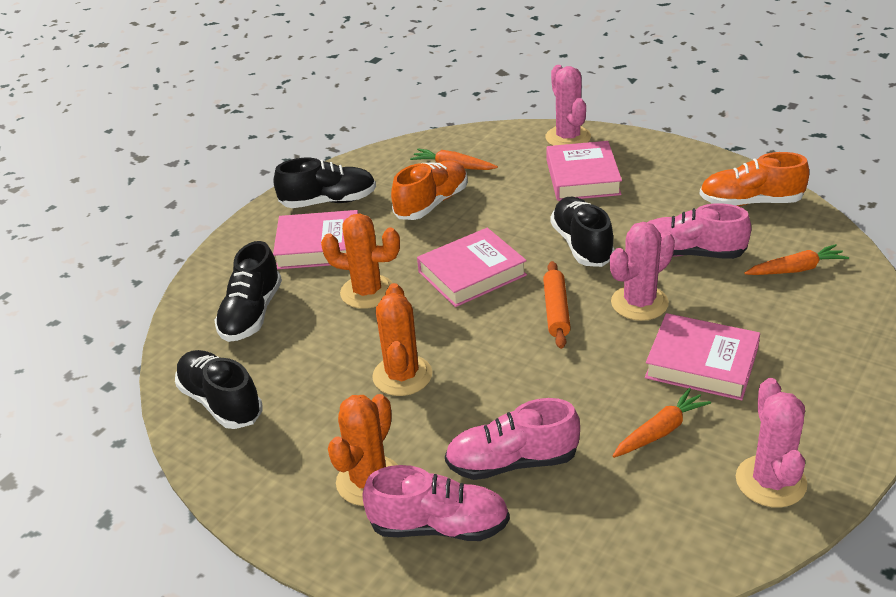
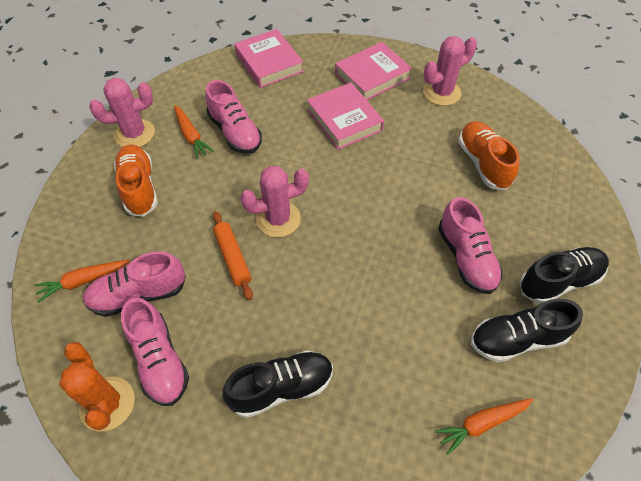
black shoe: [175,350,263,429] [214,241,282,342] [274,158,376,208] [550,197,615,267] = 4 -> [222,350,333,418] [471,299,583,362] [520,247,609,304] = 3
orange cactus: [321,214,400,309] [328,394,398,506] [372,283,432,396] = 3 -> [59,342,135,431] = 1
pink book: [273,210,358,269] [417,228,527,307] [546,141,622,201] [645,313,760,400] = 4 -> [234,29,304,88] [307,82,384,150] [335,42,412,100] = 3
pink shoe: [362,465,510,541] [445,398,580,480] [647,203,751,259] = 3 -> [83,251,186,317] [121,297,189,406] [205,80,262,154] [438,197,503,294] = 4

